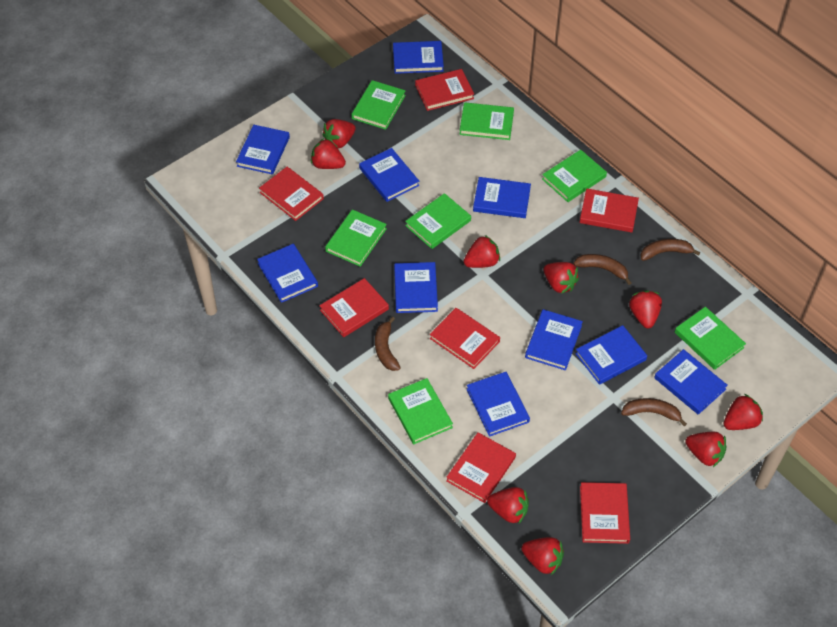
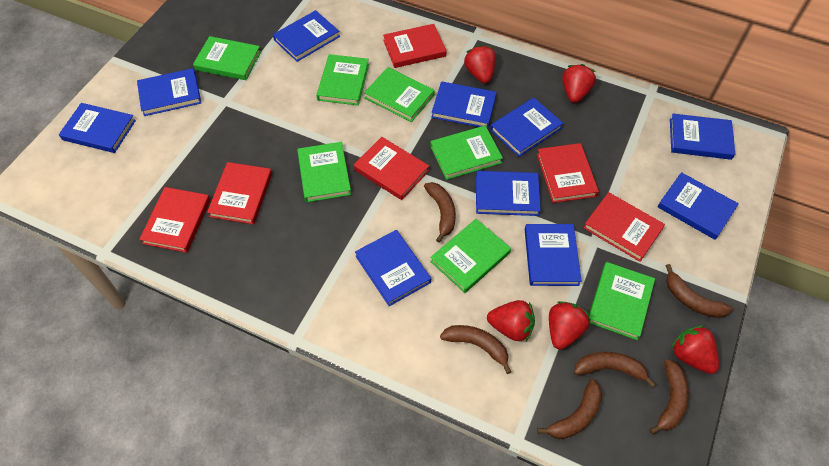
brown banana: [375,316,401,371] [574,254,631,285] [621,398,687,427] [641,239,700,261] = 4 -> [424,182,456,242] [440,325,511,374] [537,379,602,439] [574,352,655,387] [649,359,689,434] [666,264,733,318] = 6
red book: [259,167,324,221] [319,278,389,337] [415,69,474,111] [430,308,500,369] [446,432,516,503] [579,189,639,232] [580,482,630,544] = 7 -> [139,187,210,253] [207,162,272,224] [354,137,429,200] [383,24,447,68] [537,143,599,203] [583,192,665,262] = 6
red strawberry: [311,139,346,169] [322,119,356,149] [464,235,500,268] [487,487,529,523] [521,537,564,575] [543,262,579,294] [629,291,662,328] [685,432,726,467] [723,394,763,430] = 9 -> [464,45,496,84] [487,300,535,341] [549,301,590,350] [562,64,596,103] [671,325,719,374] = 5

